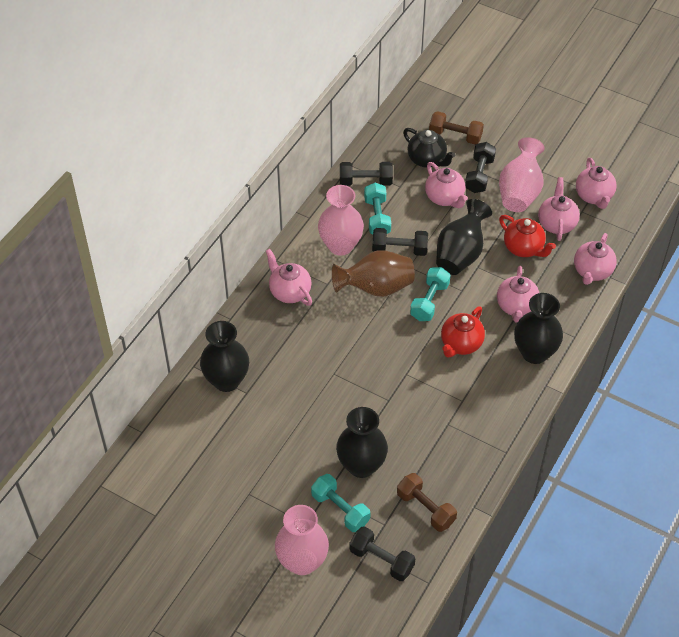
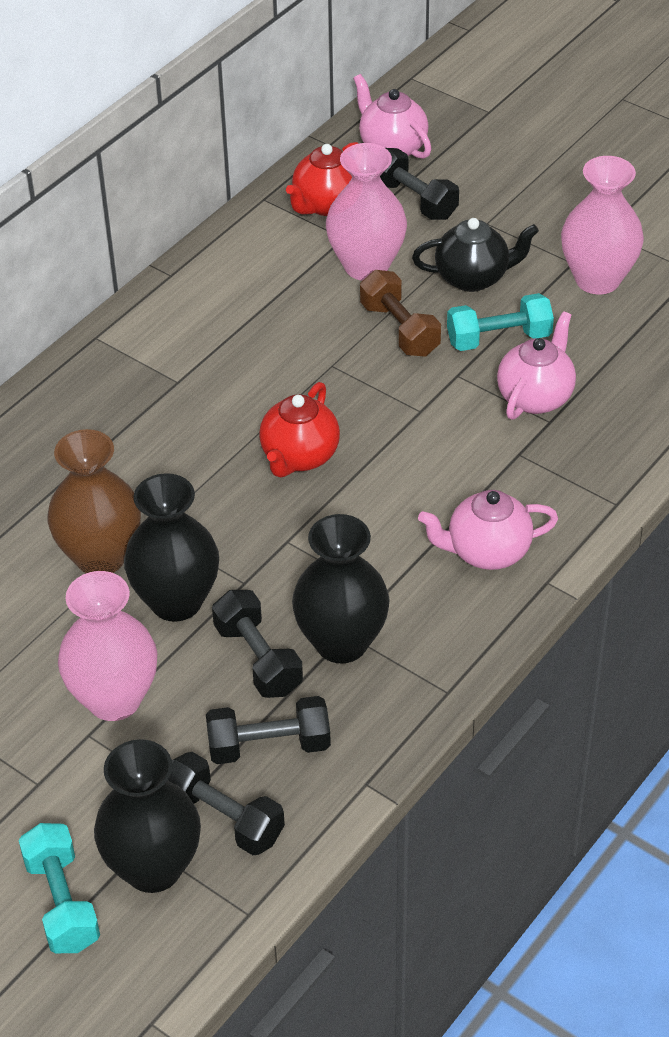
black vase: [200,321,249,392] [336,407,388,478] [436,199,492,275] [514,293,563,364] = 4 -> [94,739,201,893] [124,473,219,622] [292,514,390,663] = 3
brown dumbbell: [397,473,457,532] [429,111,484,145] = 2 -> [360,270,441,357] = 1
pink teapot: [266,249,312,306] [425,162,468,208] [497,265,539,323] [538,177,580,241] [574,233,617,285] [576,158,617,209] = 6 -> [353,74,431,159] [418,490,558,570] [497,311,576,420] = 3
turquoise dumbbell: [311,474,370,532] [364,183,391,234] [410,267,450,321] = 3 -> [19,823,100,953] [447,293,554,351] = 2

